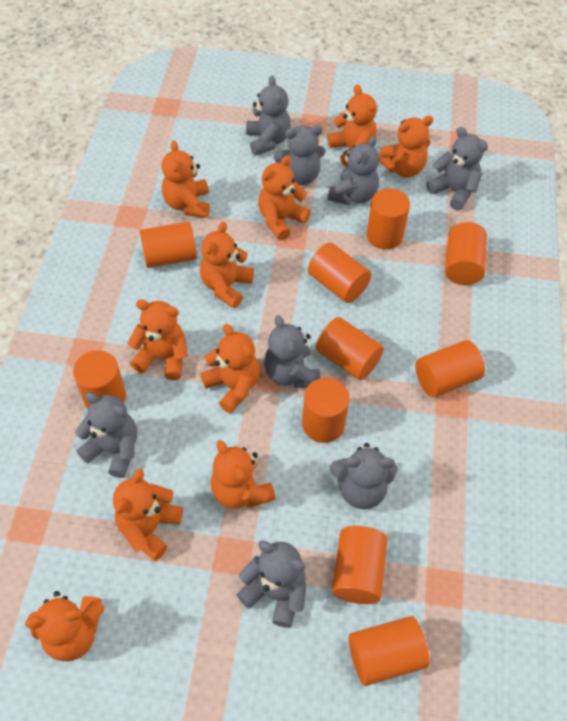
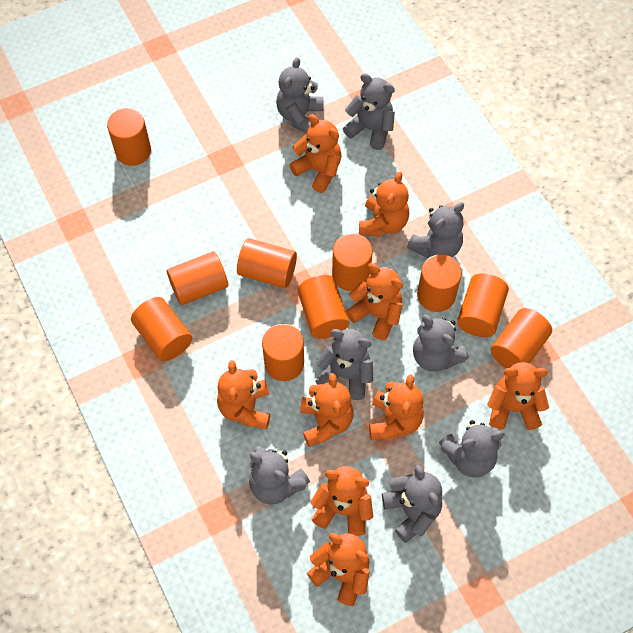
orange teddy bear: [25,591,104,661] [113,469,183,561] [127,299,188,380] [161,140,210,218] [200,222,254,308] [201,324,260,414] [211,440,276,509] [258,155,311,240] [327,85,377,167] [379,115,433,178] = 10 -> [217,360,270,429] [289,114,342,193] [300,373,353,447] [307,533,370,606] [310,466,373,536] [346,263,403,340] [359,171,409,237] [369,374,424,440] [487,362,549,430] = 9

